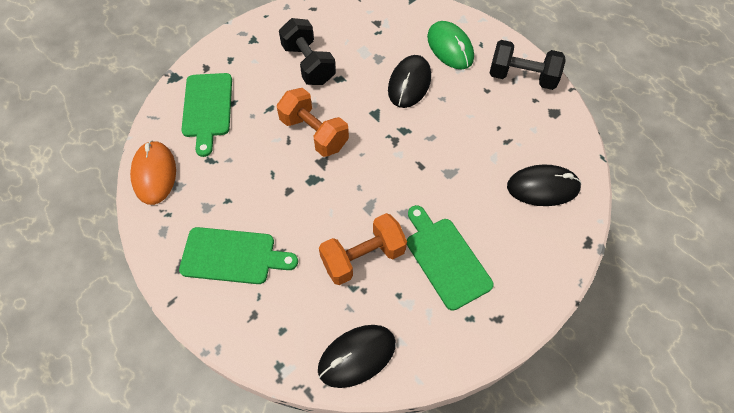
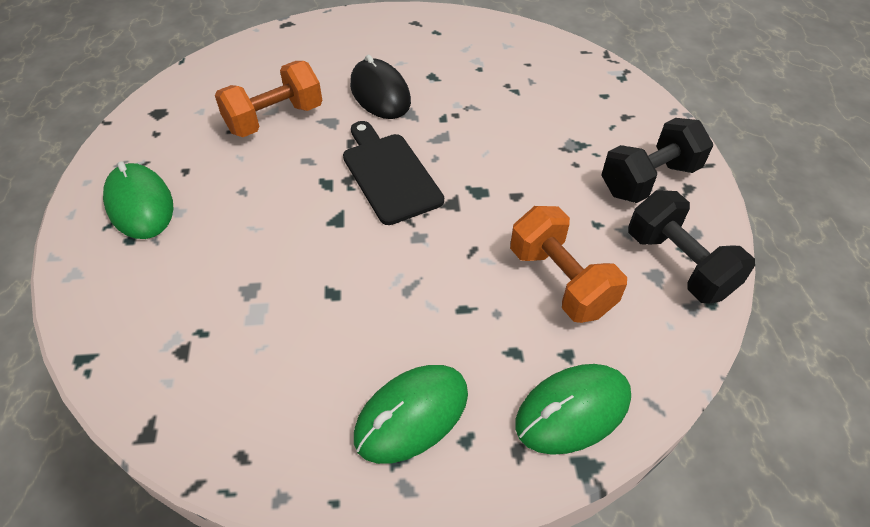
black cutting board: none = 0 -> [343,121,444,225] = 1
black mouse: [318,325,396,388] [388,55,431,108] [507,164,581,206] = 3 -> [350,55,411,119] = 1
green cutting board: [179,227,298,284] [181,73,232,157] [407,205,494,311] = 3 -> none = 0
green mouse: [427,21,474,69] = 1 -> [103,161,173,239] [354,365,468,464] [515,364,631,455] = 3
orange mouse: [130,140,176,205] = 1 -> none = 0

